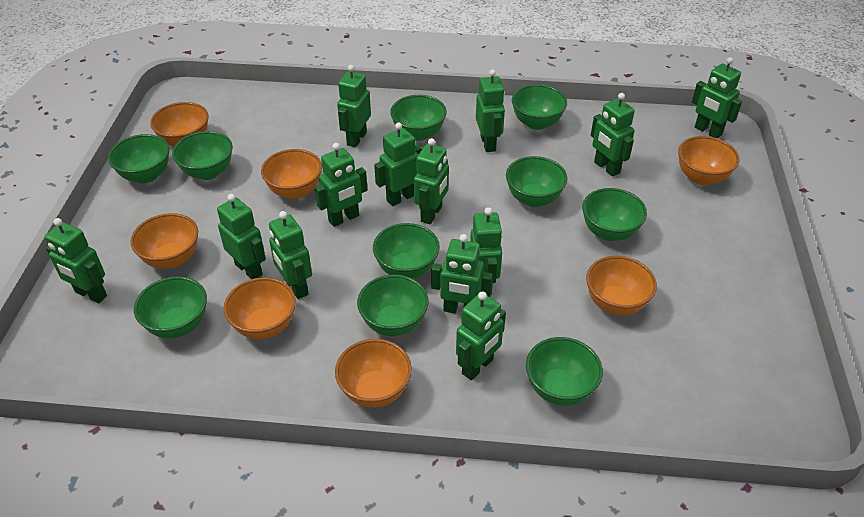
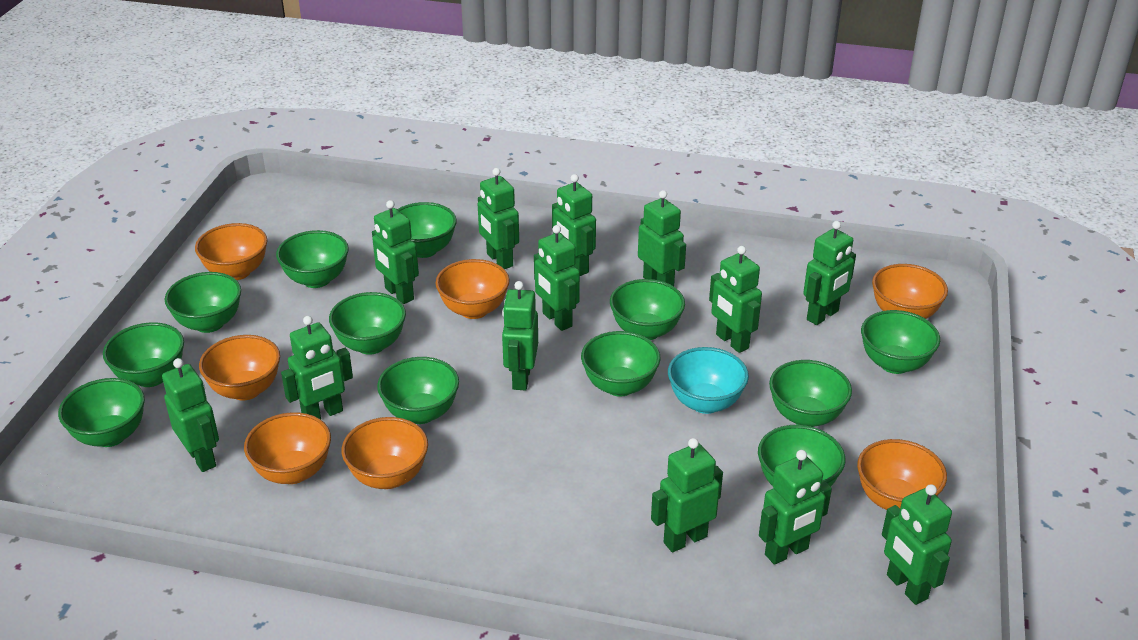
green bowl: [108,134,169,183] [134,277,207,338] [172,131,233,180] [357,275,429,336] [373,223,440,279] [390,95,447,141] [506,156,568,207] [512,84,567,130] [526,337,603,406] [582,188,647,241] = 10 -> [58,378,145,447] [103,322,184,387] [165,272,241,333] [276,230,349,288] [329,292,406,355] [377,357,459,424] [397,202,457,258] [581,331,661,396] [610,279,685,340] [758,425,845,487] [769,360,852,427] [861,310,940,374] = 12
turquoise bowl: none = 0 -> [668,347,749,414] = 1

